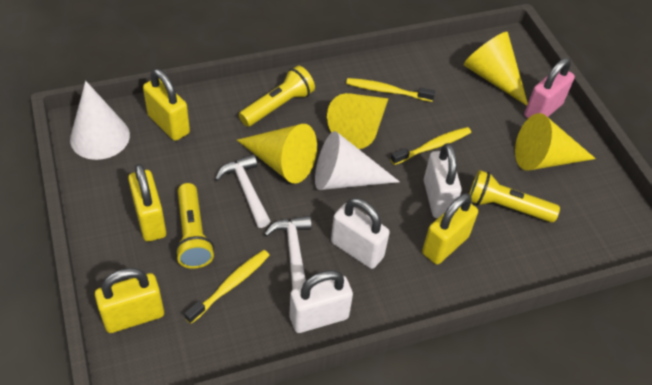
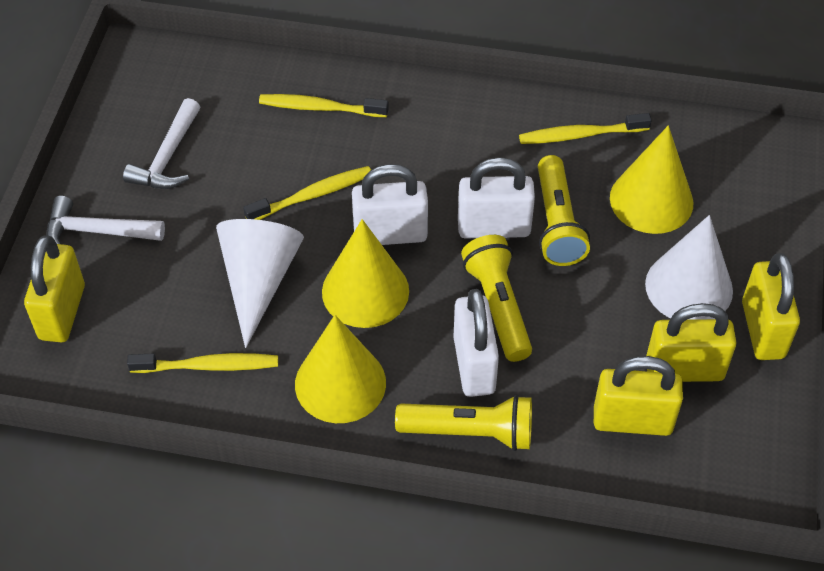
pink padlock: [524,58,575,118] = 1 -> none = 0
yellow cone: [237,124,317,184] [327,93,388,149] [464,32,528,106] [515,113,596,171] = 4 -> [295,315,386,423] [322,219,409,328] [610,125,694,234] = 3
yellow toothbrush: [184,250,270,324] [346,78,435,102] [391,127,471,165] = 3 -> [127,353,278,373] [243,166,371,220] [259,94,389,117] [519,113,652,144] = 4

